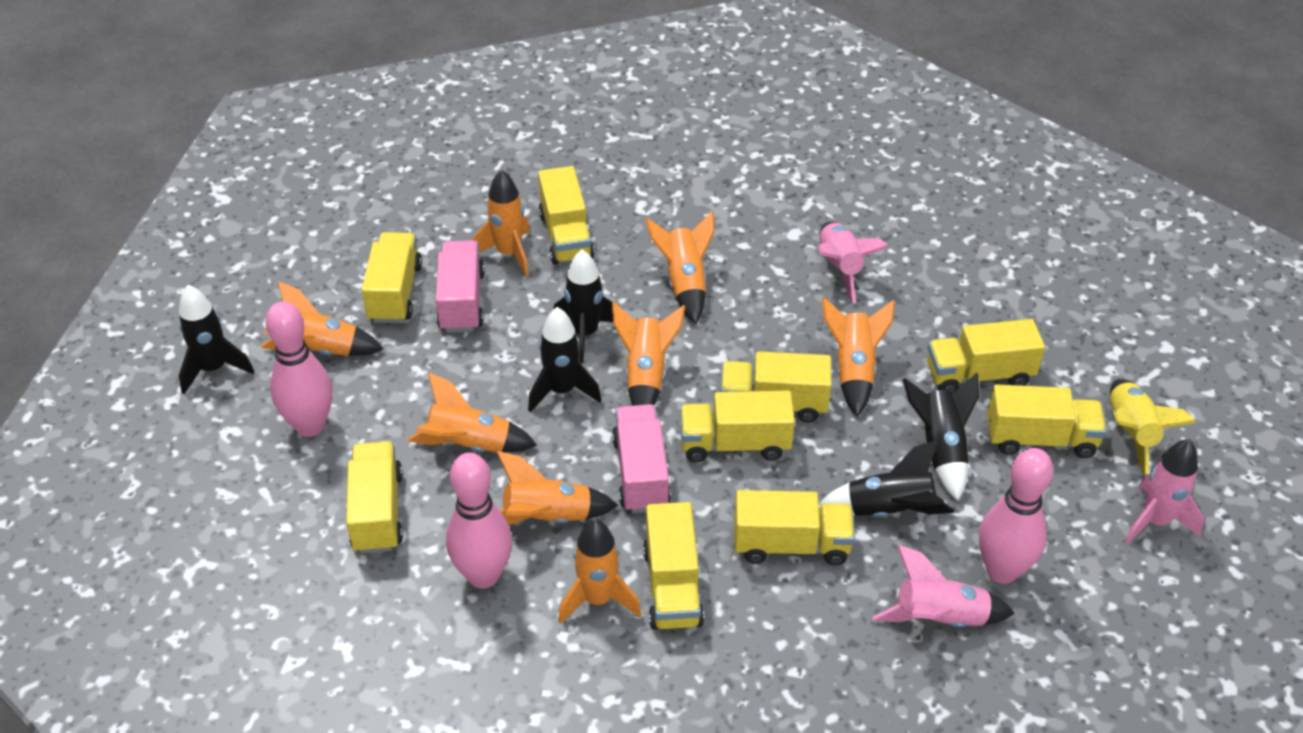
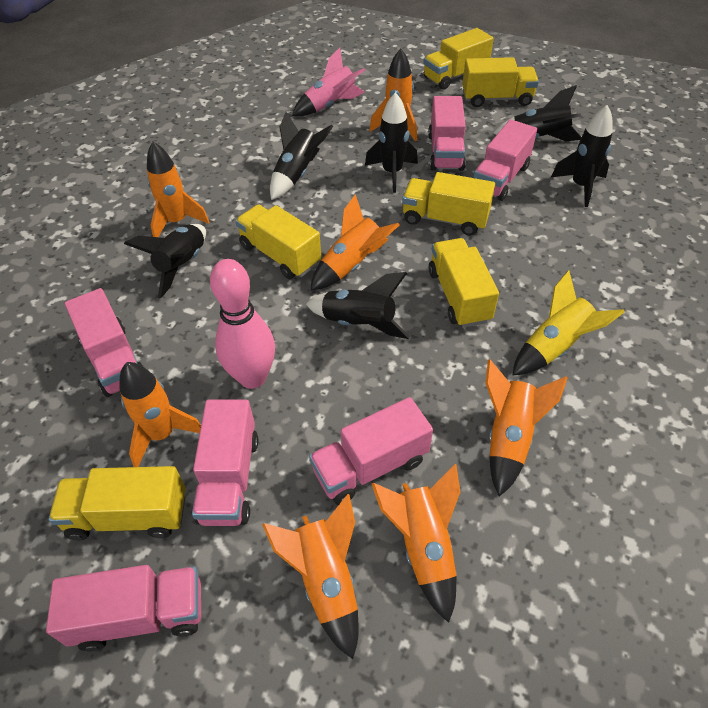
black rocket: [179,285,254,394] [528,307,601,412] [554,250,613,363] [819,440,954,517] [903,373,979,501] = 5 -> [124,224,206,299] [270,112,333,200] [306,272,410,339] [365,92,418,193] [493,85,581,141] [551,105,613,207] = 6
orange rocket: [261,281,384,356] [408,372,537,453] [472,169,530,277] [496,451,618,525] [558,519,641,624] [612,302,686,406] [645,211,715,324] [822,297,895,417] = 8 -> [119,362,201,467] [147,142,209,237] [262,494,359,659] [310,194,399,291] [369,49,417,142] [372,464,460,623] [485,359,567,497] = 7
pink bowling pin: [265,302,333,437] [446,453,512,589] [979,448,1053,584] = 3 -> [210,259,275,389] = 1
pink rocket: [818,222,889,304] [873,545,1015,627] [1125,439,1205,545] = 3 -> [292,48,365,116] = 1
pink truck: [436,240,485,332] [612,404,671,513] = 2 -> [46,565,201,652] [65,288,144,397] [192,400,258,526] [309,397,433,505] [428,96,466,171] [474,119,537,201] = 6
yellow truck: [346,441,403,554] [362,232,422,323] [538,166,595,265] [643,502,704,630] [680,390,795,463] [720,351,832,423] [734,490,855,566] [927,319,1045,394] [987,384,1107,458] = 9 -> [48,466,186,540] [235,205,321,279] [402,172,495,236] [423,28,494,90] [429,238,499,328] [462,57,539,107] = 6

